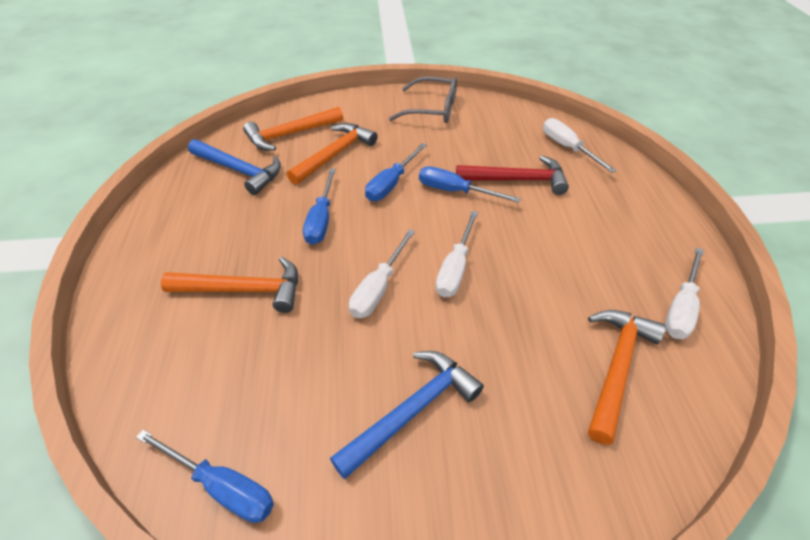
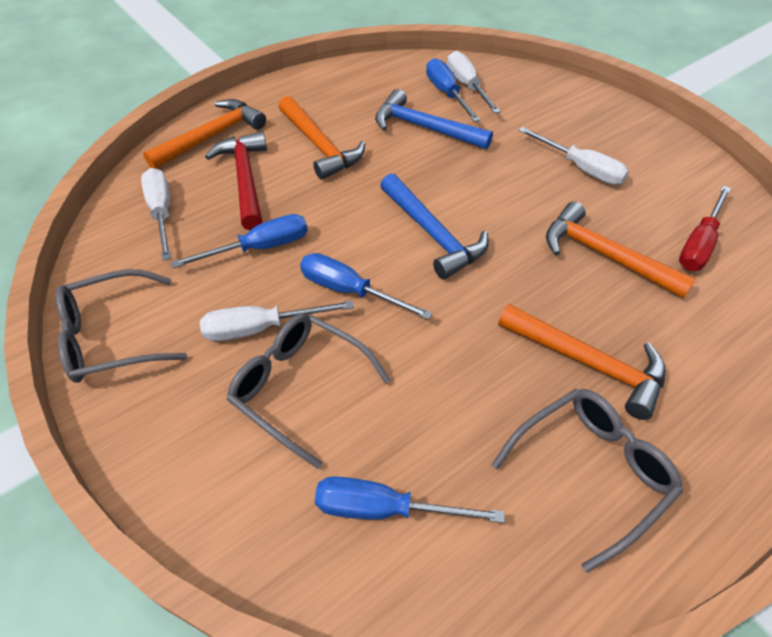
grey glasses: [389,77,457,123] = 1 -> [55,269,187,383] [227,313,391,469] [492,389,683,572] = 3
red screwdriver: none = 0 -> [679,186,731,271] = 1

